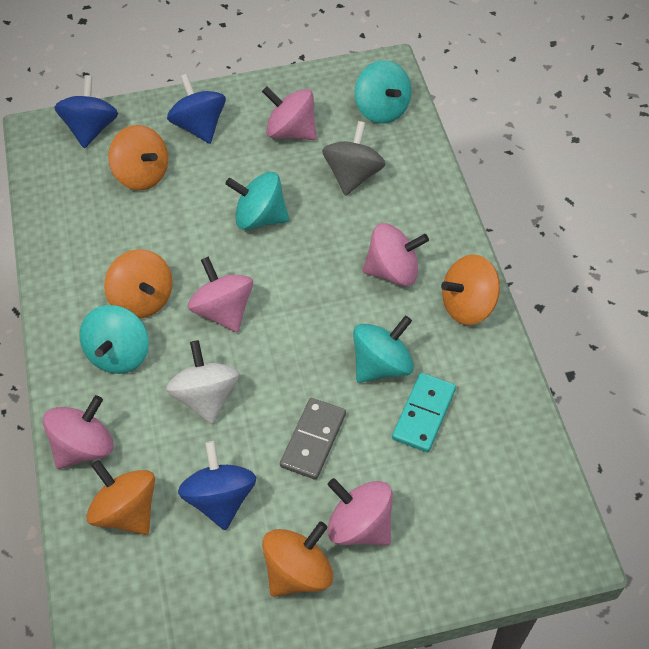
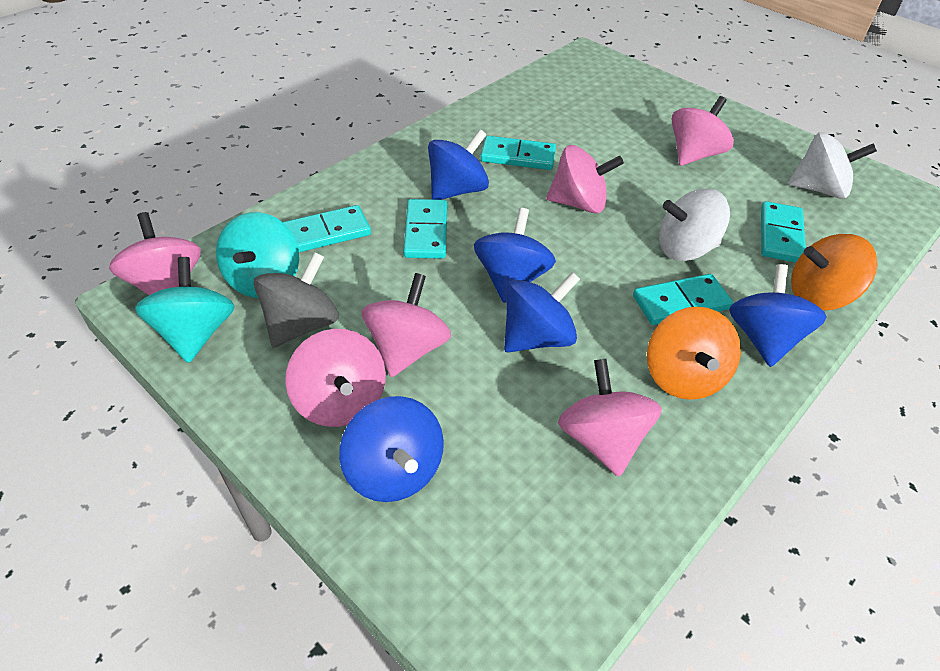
blue spinning top: [54,75,118,148] [167,74,226,144] [178,441,256,530] = 3 -> [339,396,444,502] [428,129,489,200] [474,208,556,303] [504,272,580,353] [729,264,827,367] = 5
grey domino: [280,398,346,480] = 1 -> none = 0
orange spinning top: [86,460,155,535] [104,249,173,319] [108,125,168,190] [262,522,333,597] [441,254,500,325] = 5 -> [647,307,741,400] [791,234,877,311] = 2
pink spinning top: [43,395,113,469] [188,257,253,333] [262,86,317,140] [327,478,393,546] [362,223,429,286] = 5 -> [109,212,201,295] [285,329,386,427] [362,273,451,377] [546,145,624,213] [558,359,662,477] [672,96,734,166] = 6
turquoise domino: [392,373,456,453] = 1 -> [283,205,371,252] [403,199,447,259] [480,136,556,170] [633,274,733,325] [761,201,806,263] = 5
turquoise spinning top: [79,305,149,374] [225,172,289,230] [353,316,414,383] [355,60,411,124] = 4 -> [135,257,235,363] [216,212,299,298] = 2
white spinning top: [166,340,240,424] = 1 -> [659,189,730,261] [788,132,877,199] = 2

